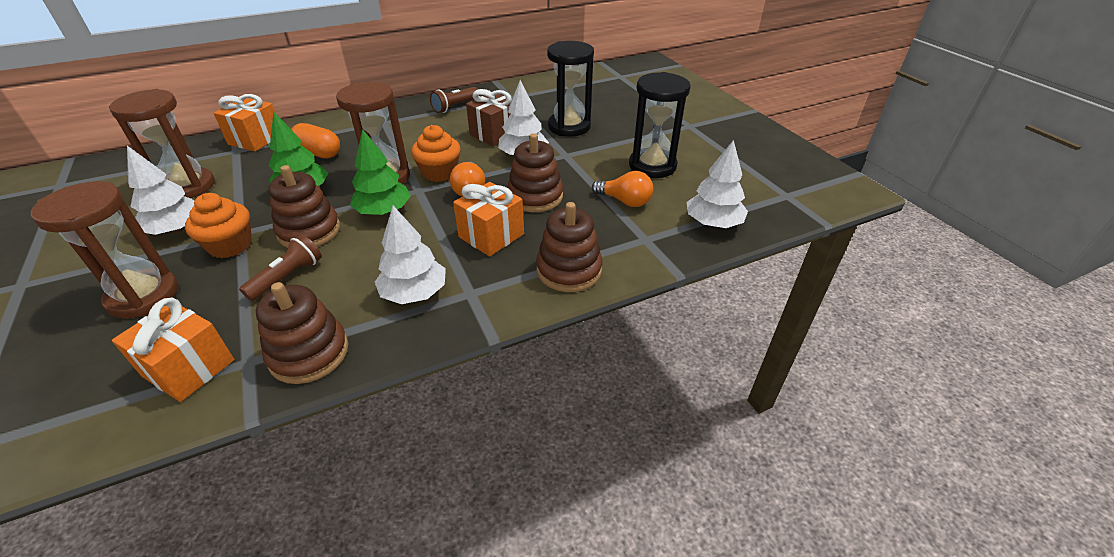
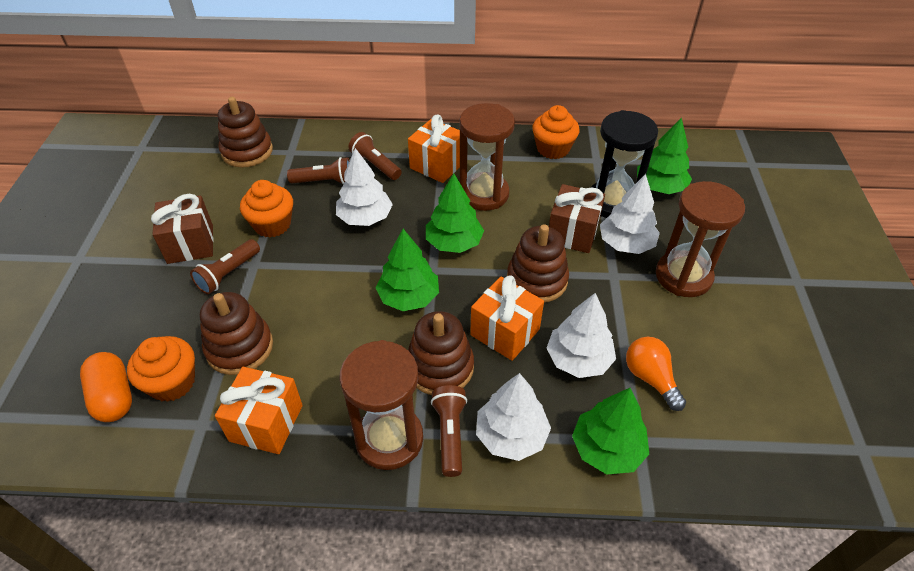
black hourglass: [547,41,594,137] [629,72,691,178] = 2 -> [591,110,658,218] = 1
brown flashlight: [239,234,322,301] [430,87,478,113] = 2 -> [190,239,260,294] [287,157,350,184] [348,132,401,180] [431,385,467,477] = 4
brown gift: [466,89,512,146] = 1 -> [151,194,214,264] [549,184,605,253] = 2
green tree: [269,111,328,186] [350,129,411,215] = 2 -> [376,229,439,311] [426,173,484,253] [572,388,649,474] [637,117,692,194] = 4
orange cupcake: [185,193,252,258] [411,125,461,182] = 2 -> [127,336,195,402] [240,180,293,238] [532,105,580,159] = 3
orange light bulb: [450,161,485,196] [592,171,653,207] = 2 -> [626,337,686,411] = 1

